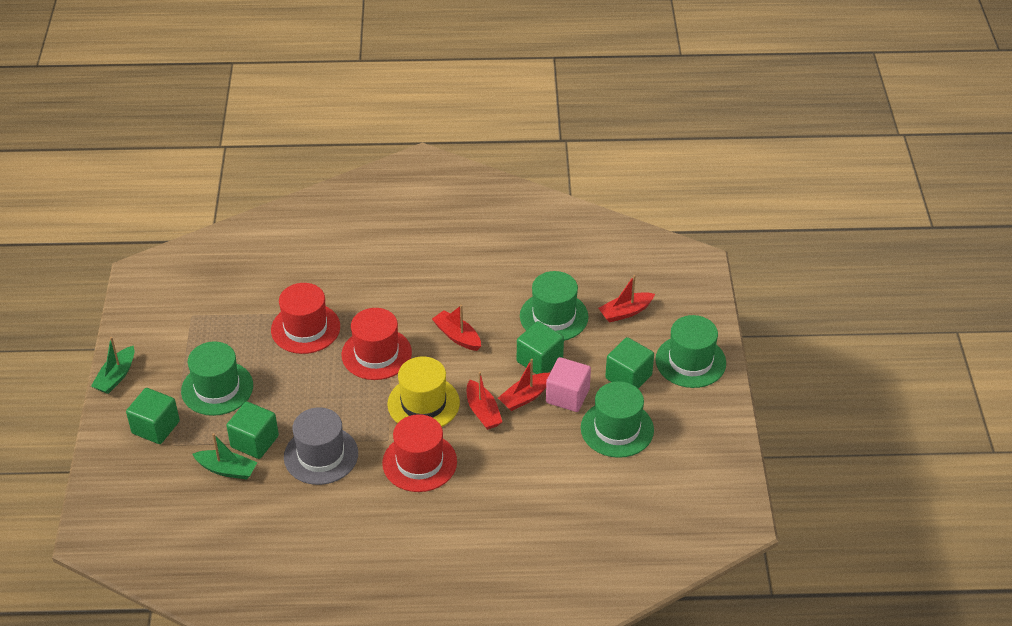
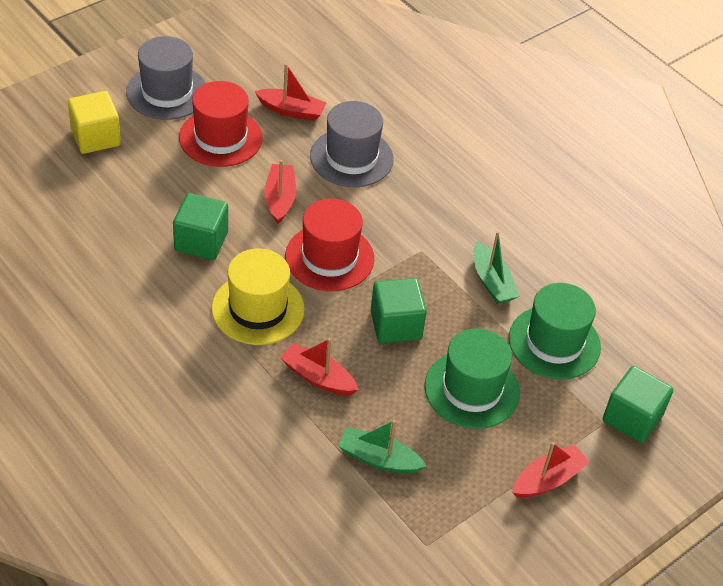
green cube: [126,388,180,444] [226,402,279,459] [517,321,564,374] [605,337,654,389] = 4 -> [173,193,228,260] [371,278,427,343] [603,366,673,443] = 3
green hat: [181,341,253,416] [520,271,588,341] [581,381,654,458] [656,315,726,388] = 4 -> [425,329,520,429] [509,283,601,380] = 2
grey hat: [284,407,358,485] = 1 -> [126,36,206,120] [310,101,394,187] = 2
pink cube: [546,357,591,412] = 1 -> none = 0
red hat: [271,283,340,354] [342,308,412,380] [382,414,457,492] = 3 -> [179,81,263,167] [285,199,374,291] = 2
yellow cube: none = 0 -> [68,91,121,154] = 1

